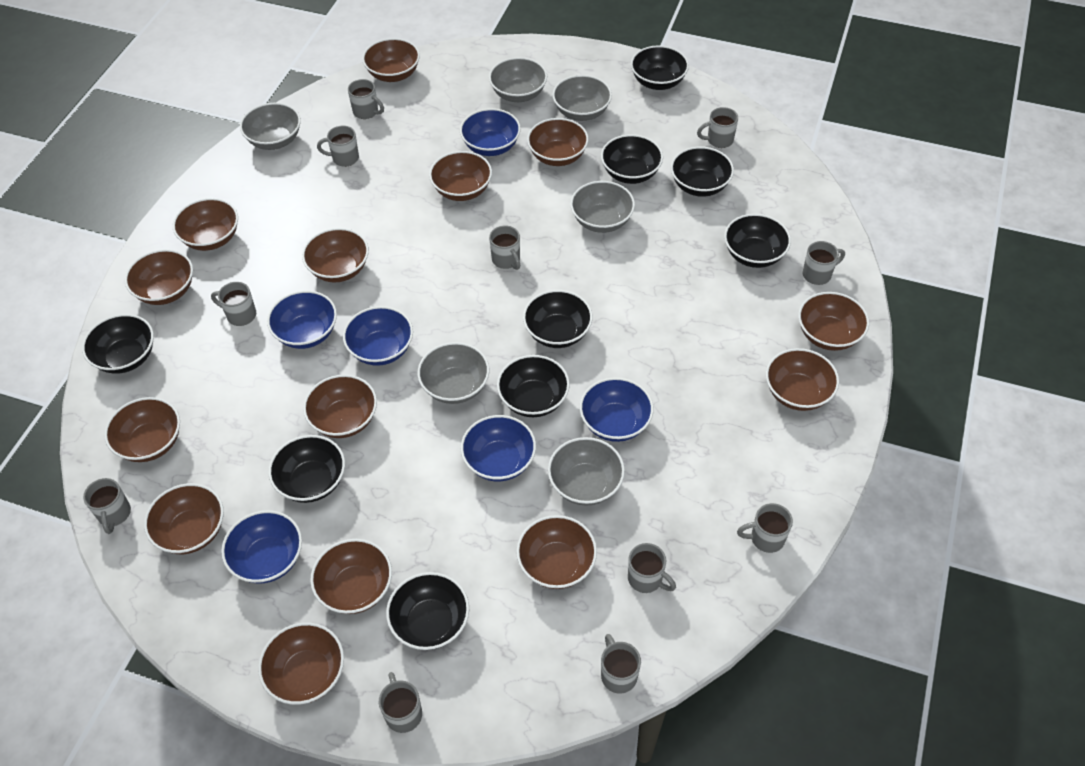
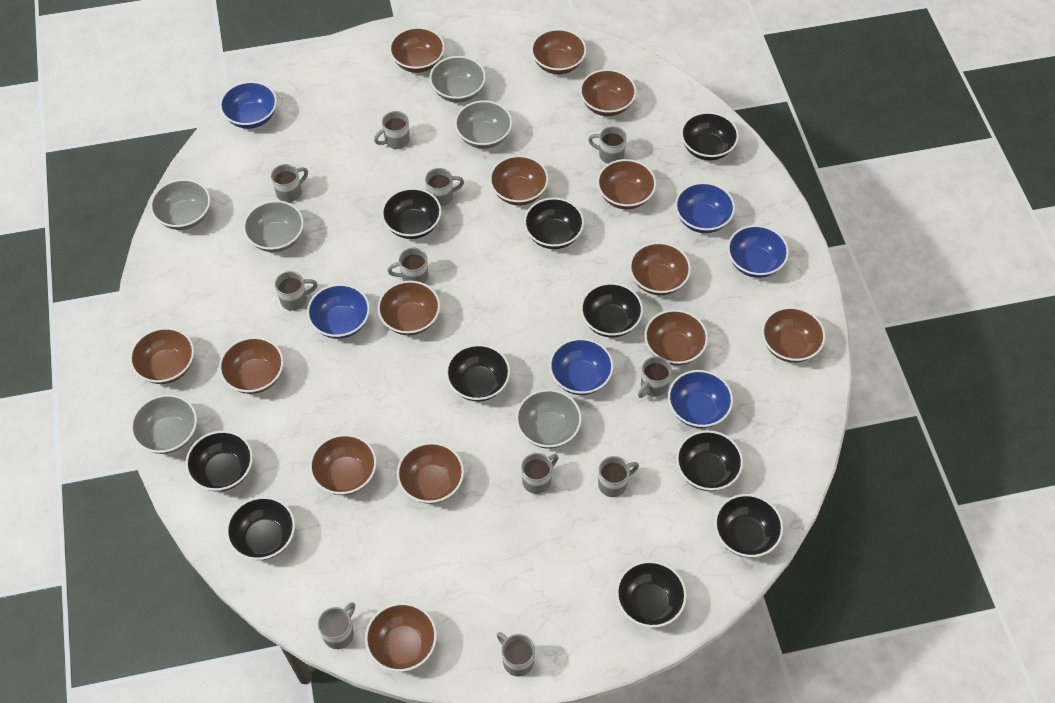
black bowl: [82,314,154,374] [268,435,345,503] [386,572,469,650] [497,355,570,417] [523,290,593,348] [601,134,663,184] [631,45,689,90] [671,146,734,197] [724,214,791,268] = 9 -> [185,431,253,492] [226,496,295,560] [381,188,441,239] [446,344,510,402] [524,198,584,249] [580,283,643,337] [616,561,687,628] [676,430,743,491] [681,112,739,161] [714,494,783,558] = 10

